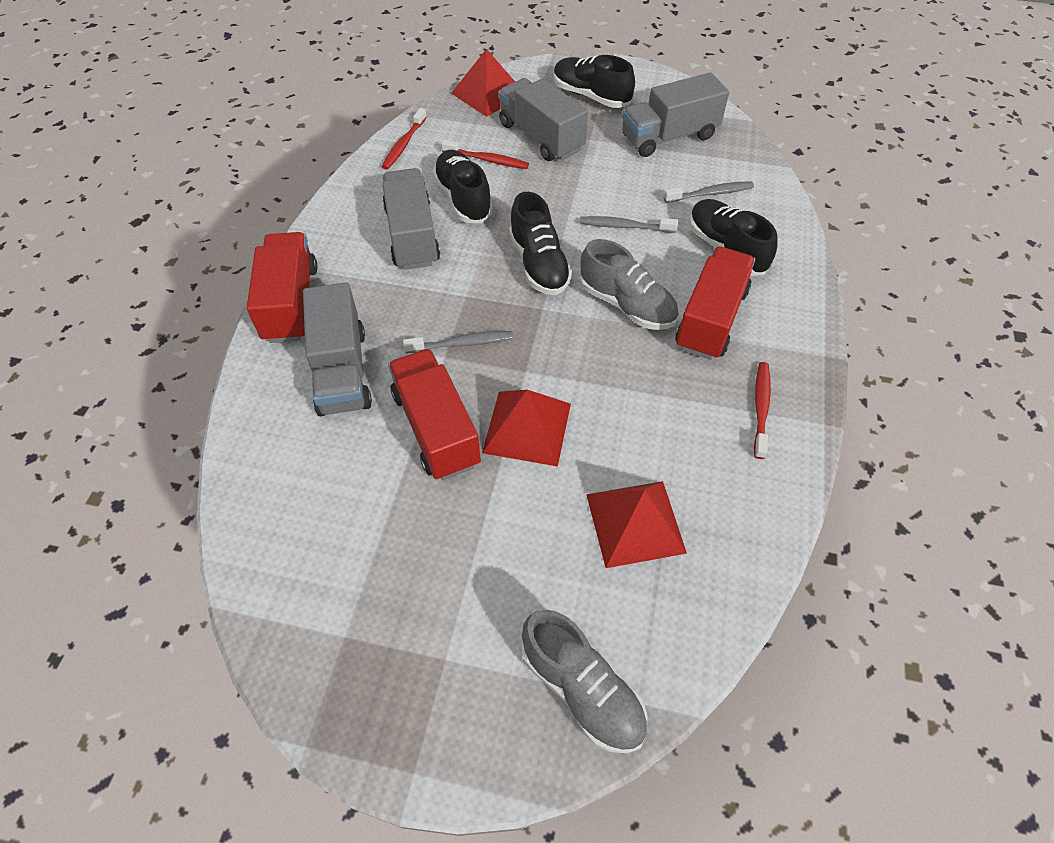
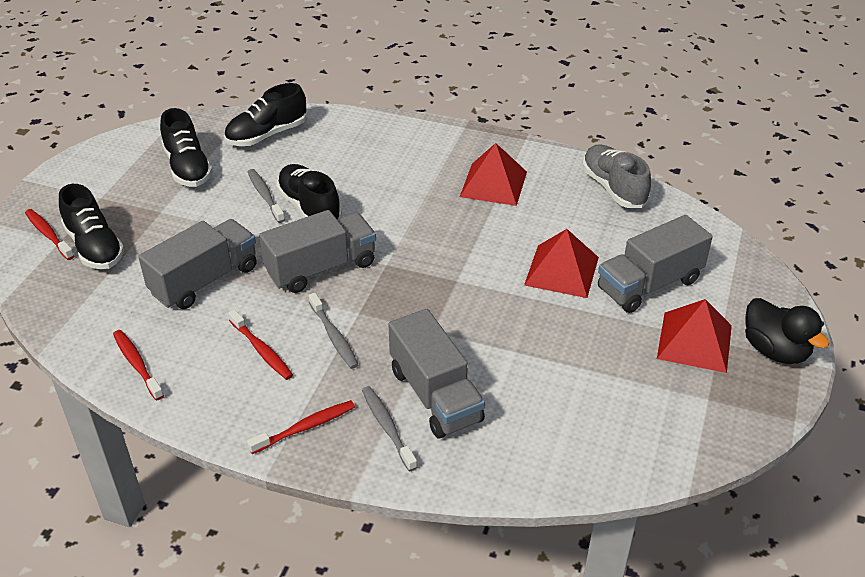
black duck: none = 0 -> [745,298,829,364] = 1
grey shoe: [521,610,647,753] [580,239,679,330] = 2 -> [582,144,651,208] = 1
red toothbrush: [382,108,427,170] [441,140,529,169] [754,362,771,459] = 3 -> [25,209,74,260] [113,330,164,401] [228,309,293,380] [247,400,355,454] = 4
red truck: [247,232,318,343] [388,349,481,480] [675,247,755,360] = 3 -> none = 0

